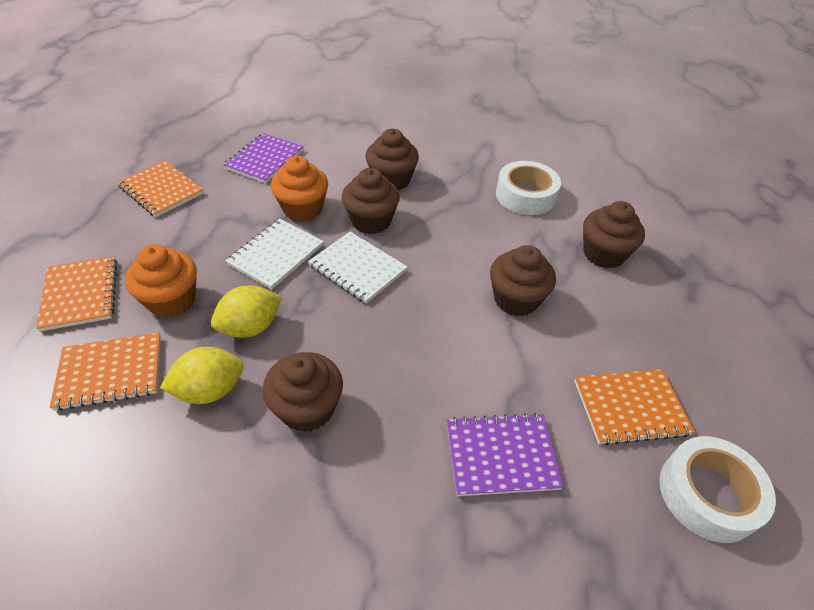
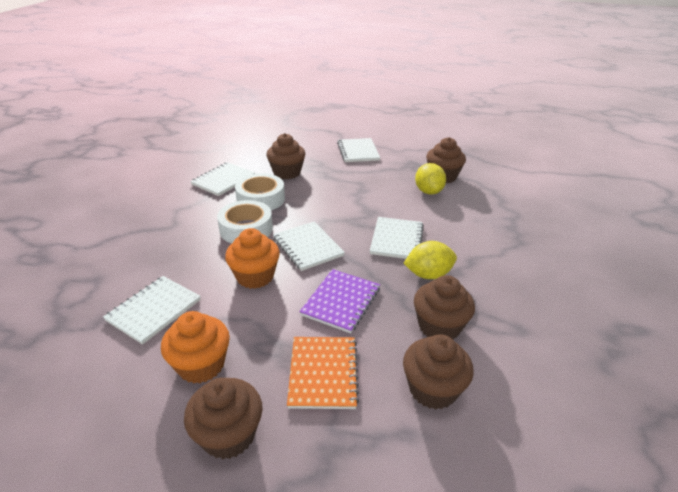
orange notebook: [36,256,117,332] [50,332,161,411] [117,161,204,217] [574,369,695,445] = 4 -> [287,337,359,409] = 1
purple notebook: [223,133,303,183] [446,413,563,496] = 2 -> [299,269,380,333] = 1
white notebook: [225,219,324,290] [308,232,407,304] = 2 -> [103,276,201,345] [190,162,255,196] [273,222,345,271] [337,138,380,162] [370,217,424,259] = 5

